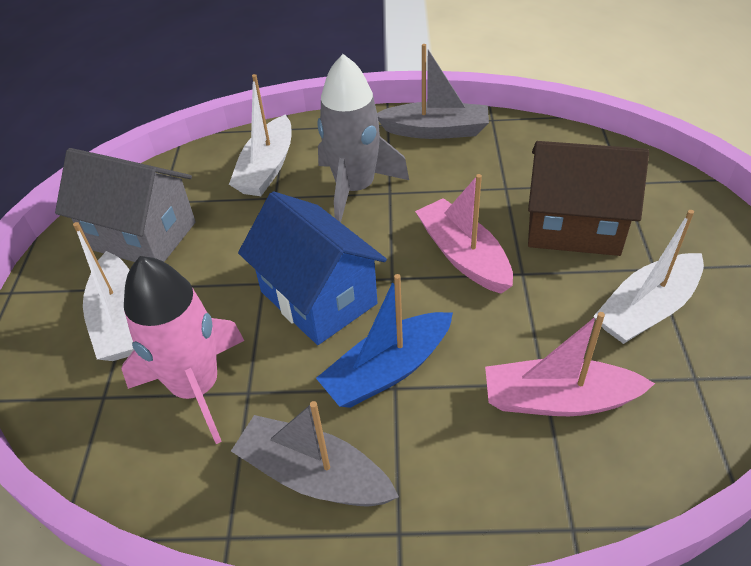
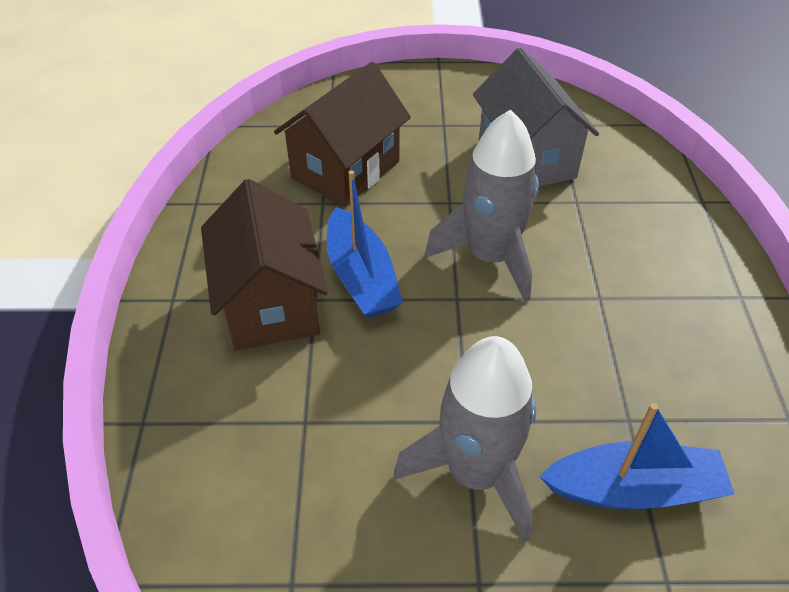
blue boat: [316,274,453,408] = 1 -> [327,170,403,318] [539,403,735,510] = 2
blue house: [238,191,387,345] = 1 -> none = 0
brown house: [528,141,649,256] = 1 -> [201,179,328,351] [274,62,411,207] = 2
grey boat: [231,401,399,507] [377,44,489,139] = 2 -> none = 0
grey rocket: [317,54,409,223] = 1 -> [394,336,536,542] [425,109,539,302] = 2
pink boat: [415,174,513,294] [485,312,655,416] = 2 -> none = 0
pink rocket: [121,256,244,444] = 1 -> none = 0
white boat: [73,222,134,361] [229,74,291,196] [593,210,704,344] = 3 -> none = 0

